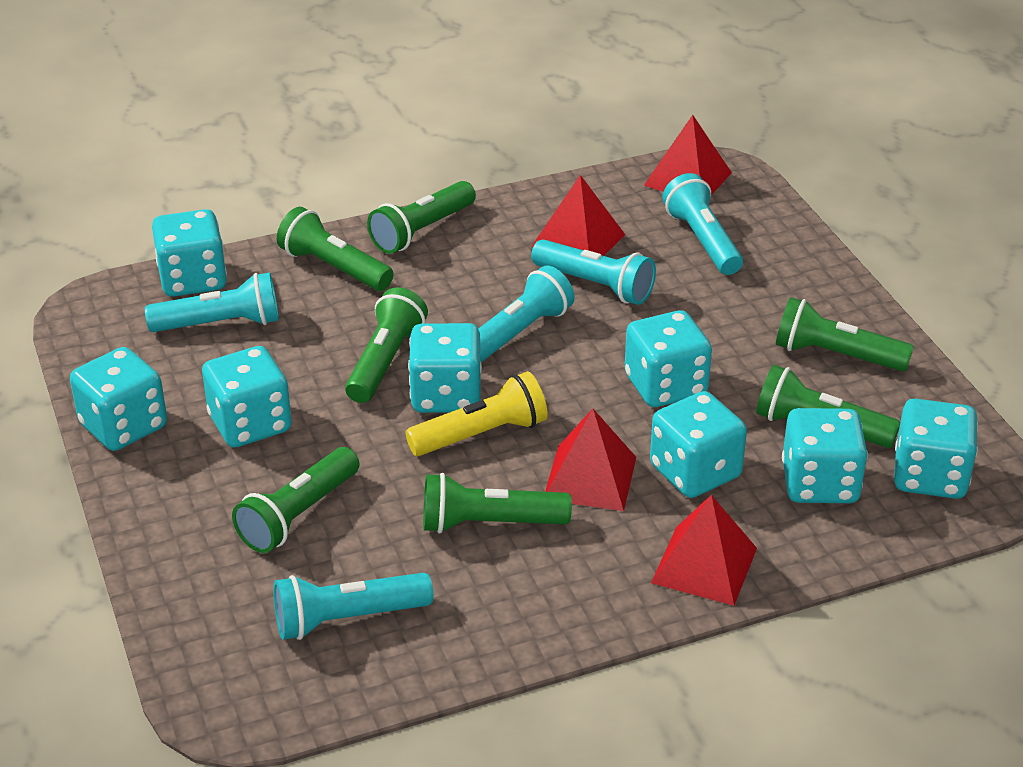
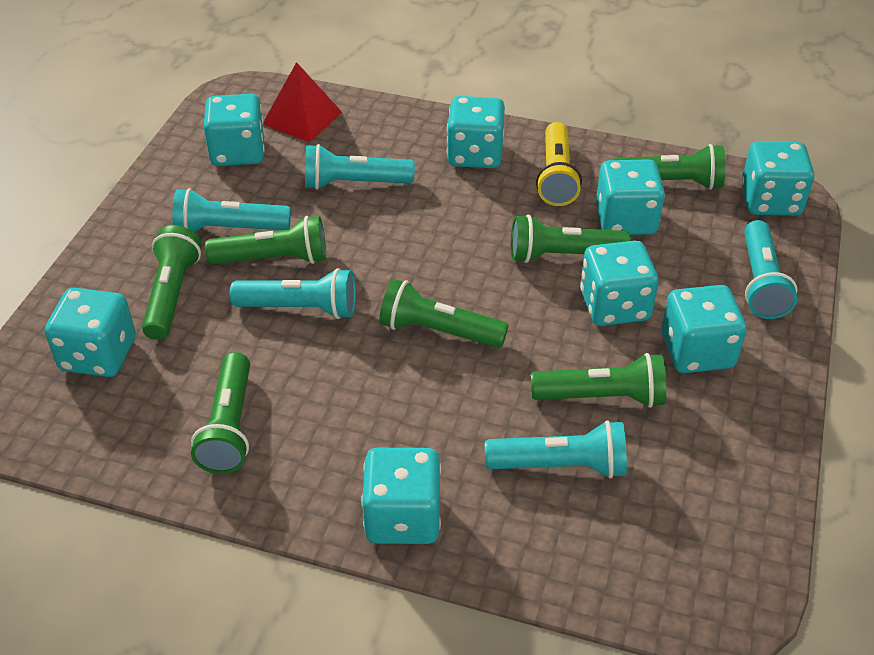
red pyramid: [531,175,625,256] [545,409,636,511] [644,115,732,195] [651,495,757,606] = 4 -> [263,62,342,142] = 1

